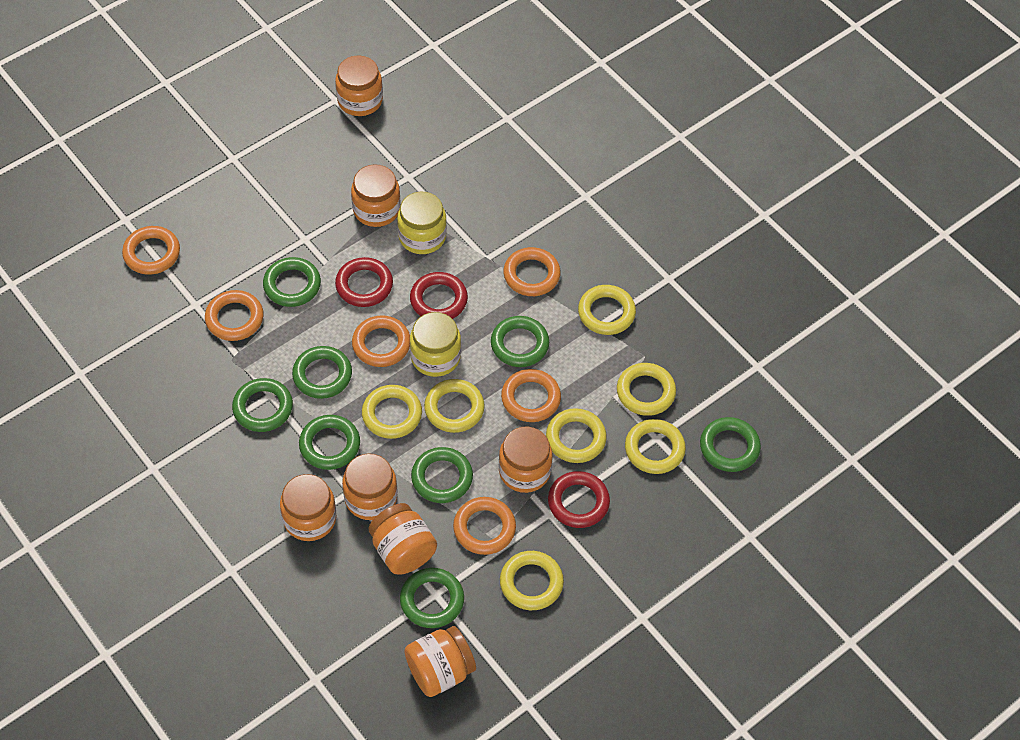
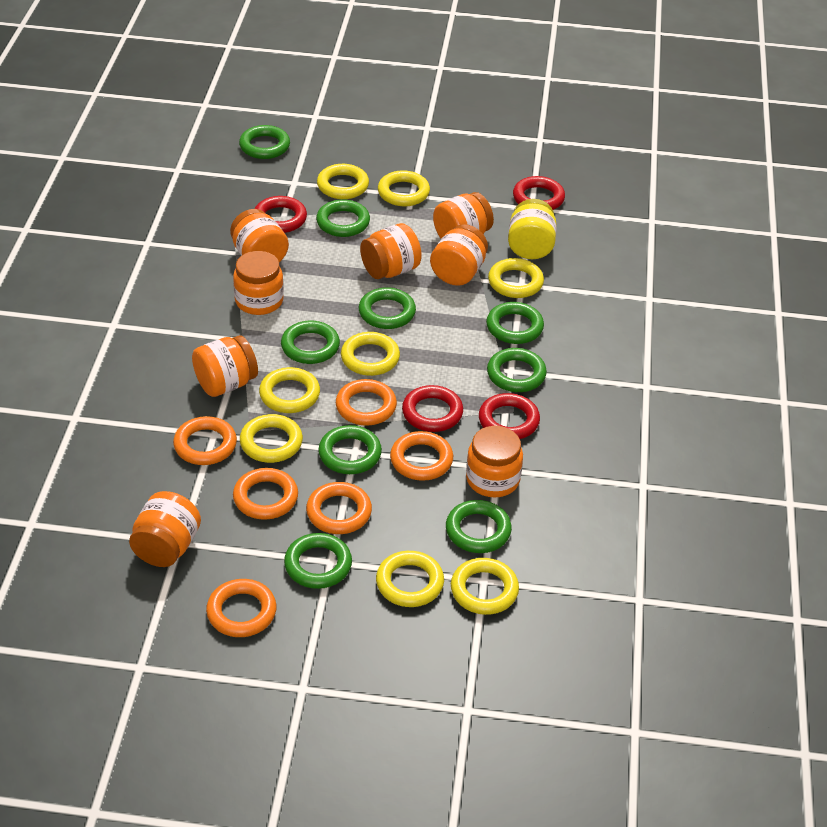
green ring: [232,378,293,432] [263,257,321,307] [292,346,352,399] [299,415,360,470] [400,568,464,628] [411,447,473,503] [491,316,549,367] [700,417,761,472] = 8 -> [239,125,290,159] [281,321,340,364] [284,533,352,589] [316,200,370,237] [318,425,382,474] [359,287,416,329] [446,500,512,553] [486,302,544,344] [487,348,547,392] = 9
orange jar: [280,474,336,541] [335,55,383,116] [342,453,397,520] [351,164,401,227] [369,503,437,575] [404,626,476,697] [499,426,553,493] = 7 -> [129,491,201,567] [192,335,258,397] [230,209,289,262] [233,251,284,315] [360,223,422,279] [430,224,488,286] [433,192,494,239] [466,426,523,498] = 8
red ring: [335,257,393,307] [410,272,468,319] [548,471,610,528] = 3 -> [255,196,307,233] [402,385,463,432] [479,393,540,439] [513,176,565,210] = 4
yellow jar: [397,192,447,254] [410,312,461,377] = 2 -> [508,199,557,259] = 1
yellow ring: [362,385,422,439] [424,379,485,433] [500,551,564,610] [546,408,607,463] [578,285,636,335] [617,363,676,416] [625,419,686,474] = 7 -> [240,414,303,463] [259,367,320,413] [317,164,369,199] [341,332,400,376] [376,551,444,607] [378,170,430,206] [451,558,519,615] [488,258,544,298] = 8

